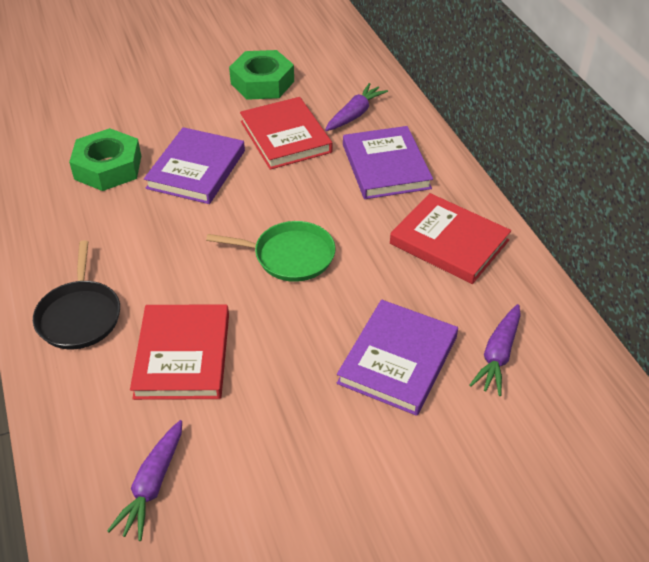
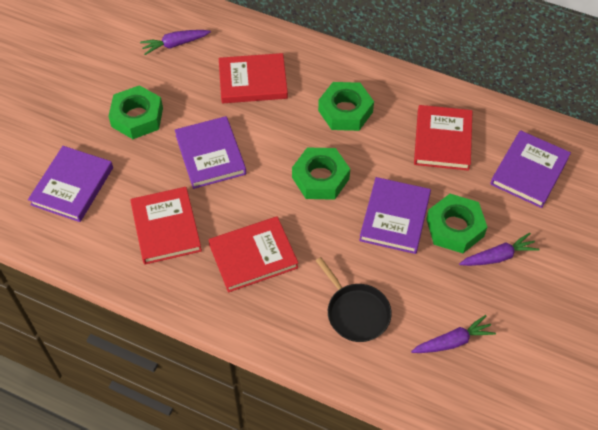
green nut: [69,128,141,191] [229,50,294,100] = 2 -> [108,85,163,139] [292,147,350,200] [318,82,374,131] [426,194,487,253] = 4
green pan: [206,221,335,282] = 1 -> none = 0
purple book: [144,127,245,204] [337,300,458,416] [343,126,433,199] = 3 -> [28,146,113,222] [175,116,246,189] [359,177,431,254] [490,130,571,208] = 4
red book: [130,304,229,400] [240,97,333,170] [390,193,511,284] = 3 -> [130,187,202,264] [208,216,298,292] [219,53,288,103] [414,105,472,171] = 4

